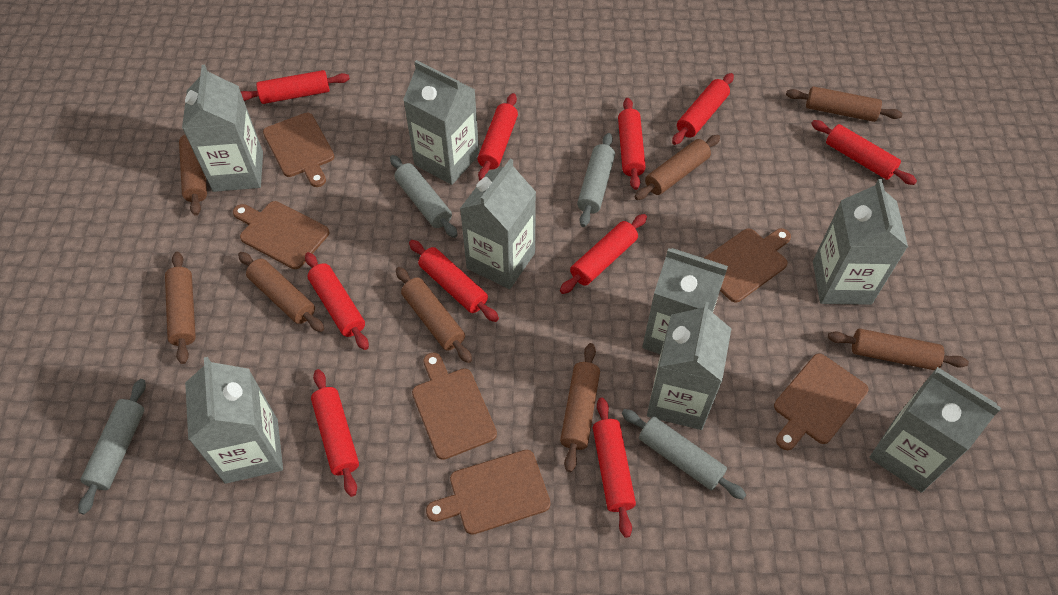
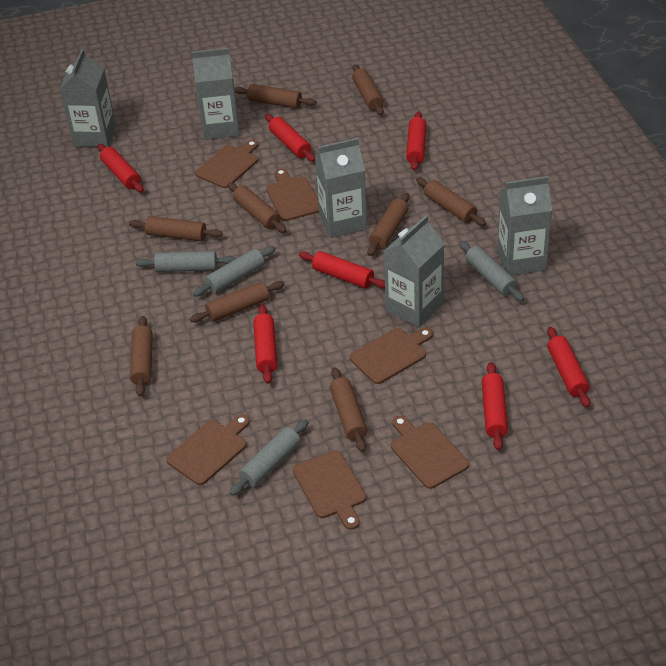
brown rolling pin: [165,252,196,364] [179,135,207,216] [238,252,324,332] [396,267,472,363] [560,343,600,472] [635,135,720,200] [786,86,903,122] [828,329,969,370] = 8 -> [129,216,223,241] [130,316,153,396] [190,281,285,323] [228,183,286,233] [234,84,316,109] [330,367,367,452] [352,64,384,115] [367,193,409,256] [416,177,486,226] = 9
grey carton: [182,65,263,192] [185,357,283,484] [403,60,479,185] [460,159,536,289] [642,248,728,354] [647,302,731,430] [813,179,908,305] [869,367,1001,493] = 8 -> [60,49,116,147] [192,48,240,140] [315,138,367,238] [384,215,444,327] [497,176,552,276] = 5
red rolling pin: [241,70,350,104] [305,252,369,350] [311,369,359,497] [409,240,499,322] [477,93,518,180] [560,214,647,294] [593,398,636,538] [618,98,646,190] [672,73,734,145] [811,120,917,185] = 10 -> [97,144,144,193] [253,304,277,384] [265,114,315,162] [299,251,385,288] [406,111,426,171] [482,362,508,450] [547,327,590,408] = 7

